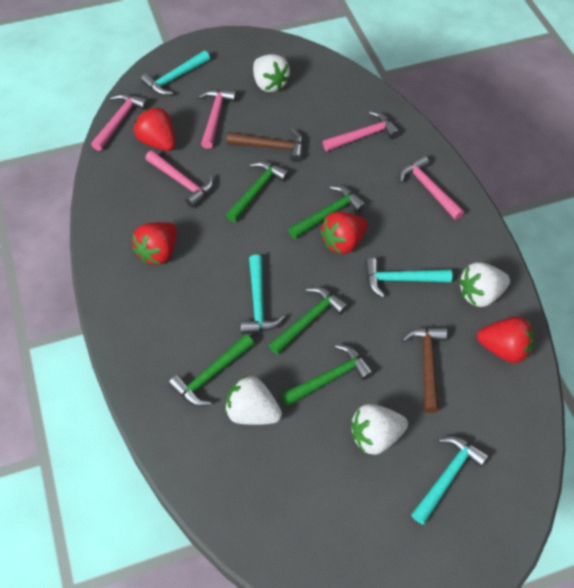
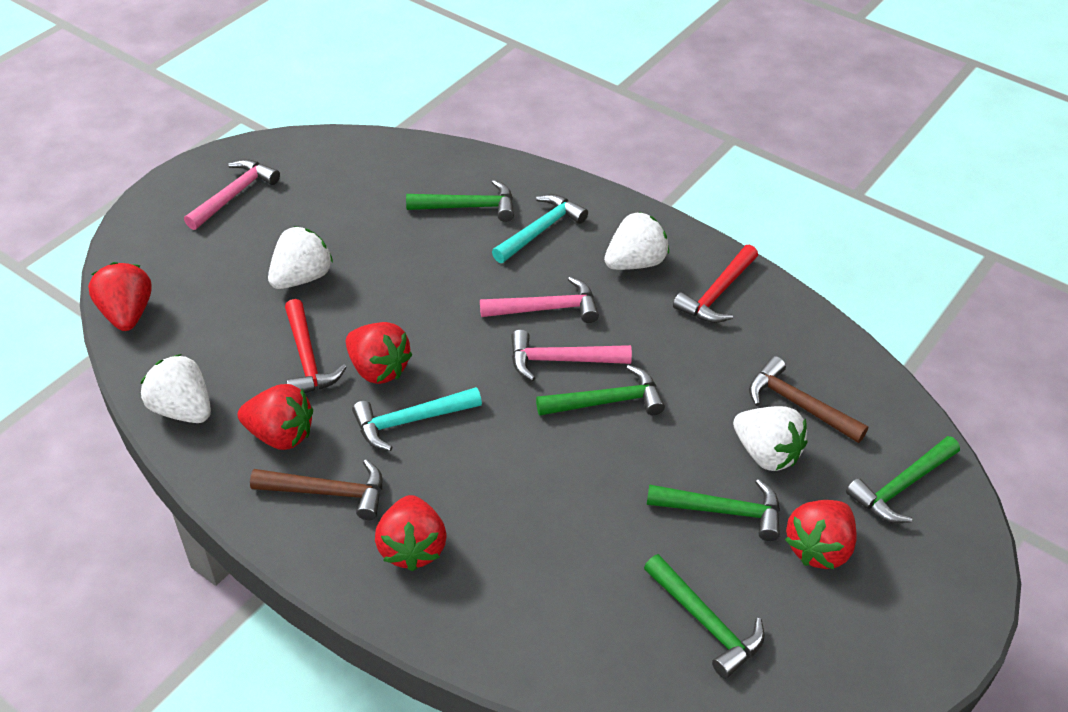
pink hammer: [91,93,148,151] [145,150,213,208] [198,89,236,149] [323,111,400,151] [399,155,464,220] = 5 -> [184,159,280,230] [480,277,599,323] [511,330,632,381] = 3
red hammer: none = 0 -> [285,299,347,393] [673,244,758,323] = 2
red strawberry: [132,222,177,265] [134,107,175,151] [320,212,368,254] [477,316,534,363] = 4 -> [88,262,152,331] [238,384,313,450] [346,322,412,384] [375,495,447,571] [785,500,857,569] = 5
turquoise hammer: [141,50,210,96] [241,255,285,334] [365,258,452,298] [411,436,489,524] = 4 -> [352,387,482,451] [492,194,588,263] = 2

